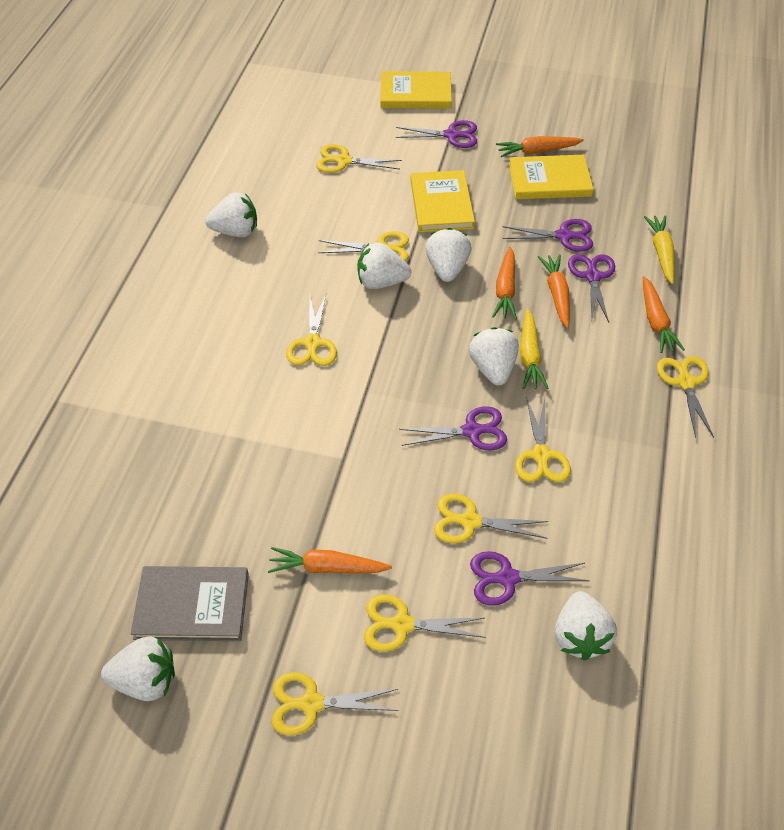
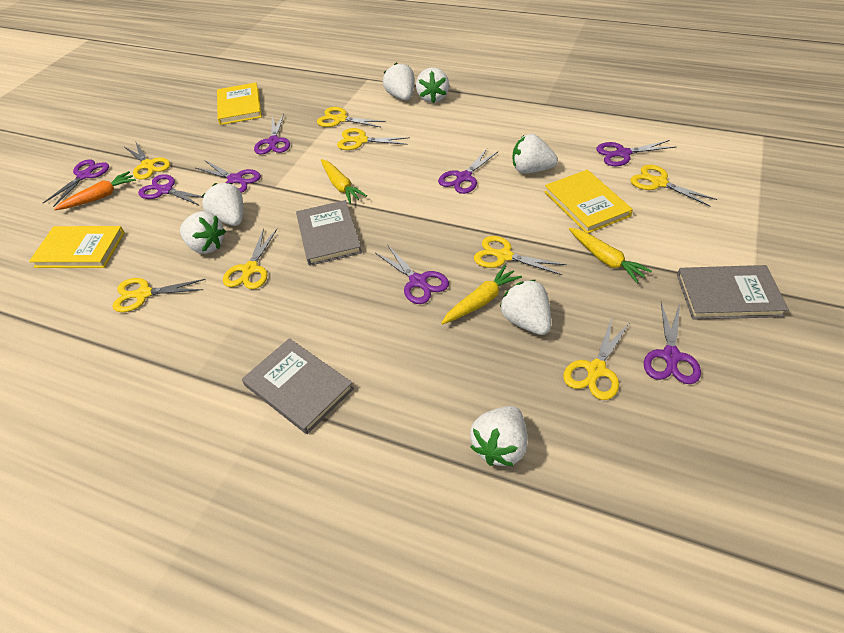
grey book: [131,566,249,641] = 1 -> [242,338,354,434] [296,200,362,266] [677,265,789,320] = 3
orange carrot: [268,547,392,574] [492,247,517,319] [496,136,584,157] [538,254,570,328] [643,276,685,353] = 5 -> [54,171,136,210] = 1
purple scissors: [395,120,477,148] [399,406,507,451] [470,551,590,605] [503,219,593,252] [568,254,615,323] = 5 -> [43,159,109,207] [138,174,203,206] [196,160,261,193] [254,114,290,155] [375,244,449,304] [438,149,499,194] [596,140,676,166] [644,302,701,384] = 8
white strawberry: [101,636,175,701] [205,192,257,237] [357,243,411,289] [425,228,471,282] [469,327,519,385] [555,591,617,660] = 6 -> [180,211,226,254] [202,183,243,226] [383,63,415,100] [416,67,449,103] [470,406,527,466] [500,280,551,335] [513,134,558,173] = 7
yellow carrot: [520,308,548,389] [644,215,674,284] = 2 -> [321,159,367,204] [441,265,522,325] [569,228,652,283] = 3

